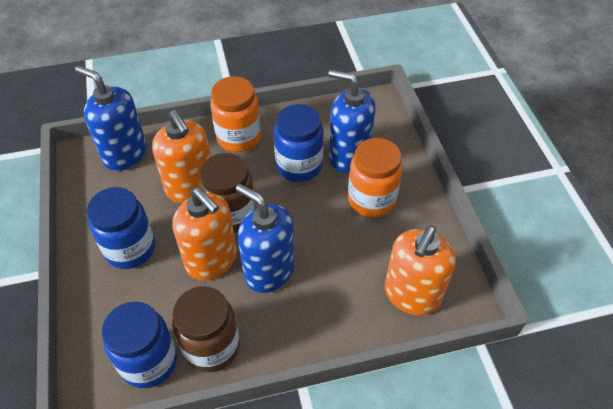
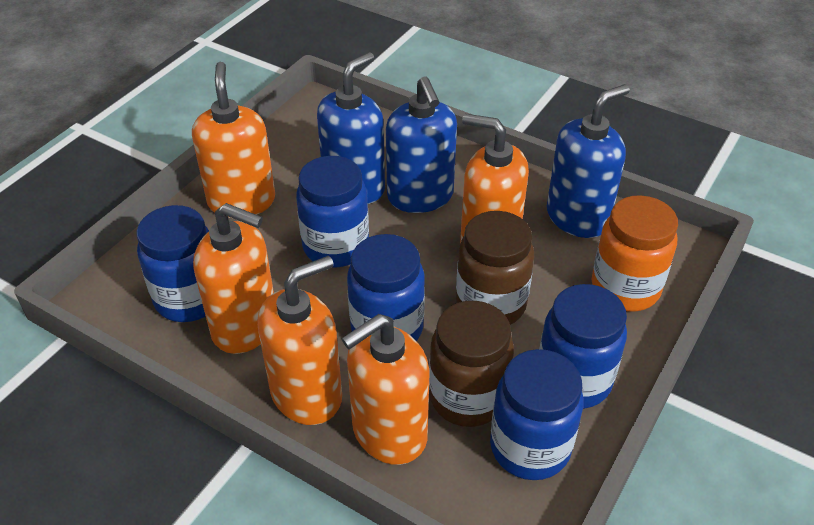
blue jar: [87,187,155,269] [102,302,177,388] [274,104,324,182] = 3 -> [136,205,209,322] [296,156,369,268] [347,234,425,341] [490,349,584,480] [539,284,627,409] = 5
orange jar: [210,76,261,152] [348,138,403,217] = 2 -> [592,195,678,311] = 1
orange soap dispenser: [152,110,211,203] [173,187,237,280] [385,226,456,315] = 3 -> [192,62,275,218] [193,203,274,354] [257,256,342,425] [342,314,430,465] [460,114,529,243] = 5

